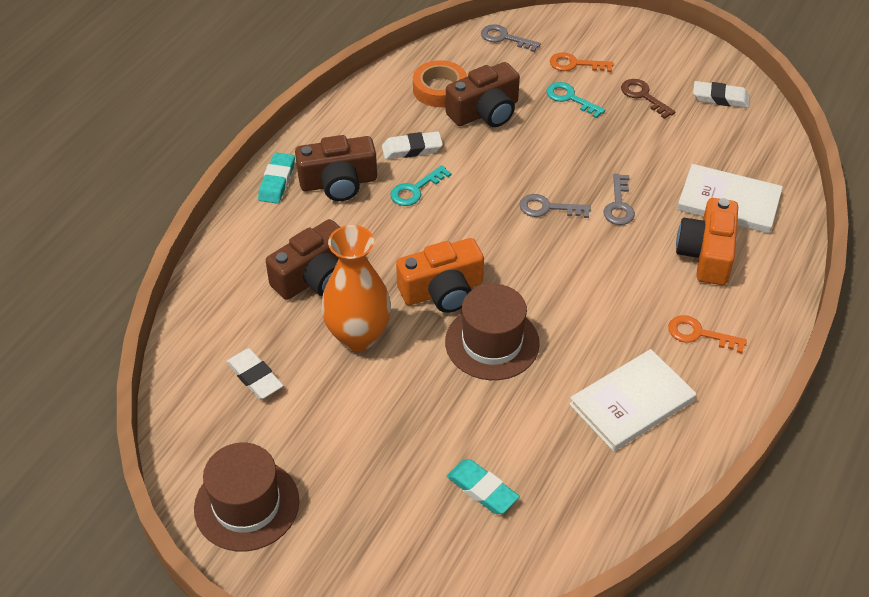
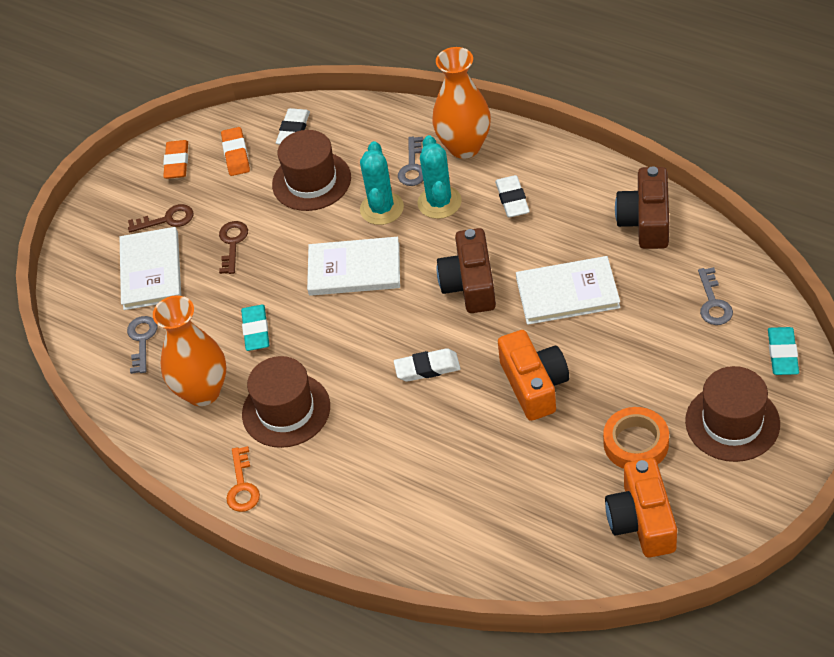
brown camera: [266,219,340,300] [295,135,377,201] [446,62,520,127] = 3 -> [437,228,496,313] [615,166,669,249] = 2
brown hat: [194,443,299,552] [445,284,540,380] = 2 -> [242,356,330,448] [272,130,351,211] [685,366,780,462] = 3
brown key: [621,79,675,119] = 1 -> [128,204,193,232] [219,221,248,274] = 2
orange eraser: none = 0 -> [163,140,188,179] [221,127,250,176] = 2
orange key: [550,52,613,72] [668,315,747,353] = 2 -> [226,446,260,512] = 1
orange vase: [321,225,391,351] = 1 -> [153,295,226,406] [432,47,491,159] = 2
turquoise cactus: none = 0 -> [360,141,404,225] [417,135,462,219] = 2
turquoise key: [390,165,452,206] [546,82,605,118] = 2 -> none = 0
white book: [569,349,697,451] [677,164,783,234] = 2 -> [120,227,181,310] [307,237,400,296] [516,256,620,325] = 3

